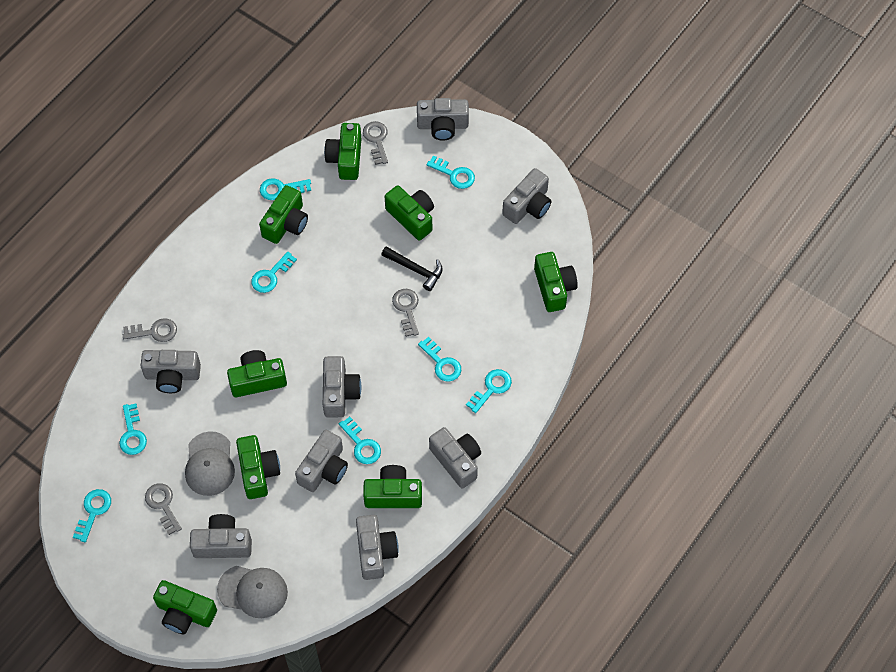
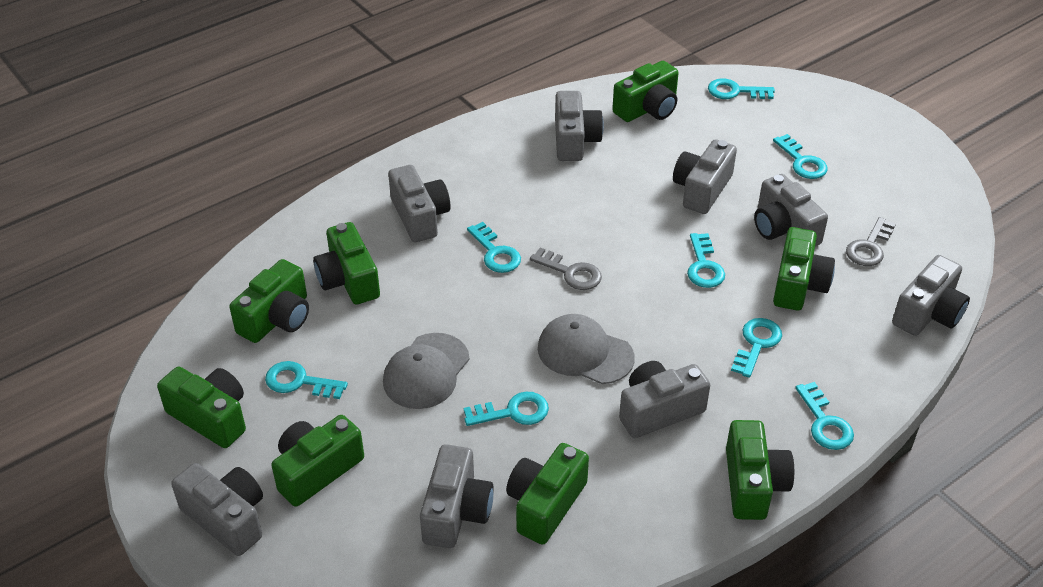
black hammer: [381,246,442,291] = 1 -> none = 0
grey key: [123,318,177,342] [145,483,182,535] [363,121,388,165] [392,289,419,337] = 4 -> [530,248,602,290] [846,217,896,266] = 2

